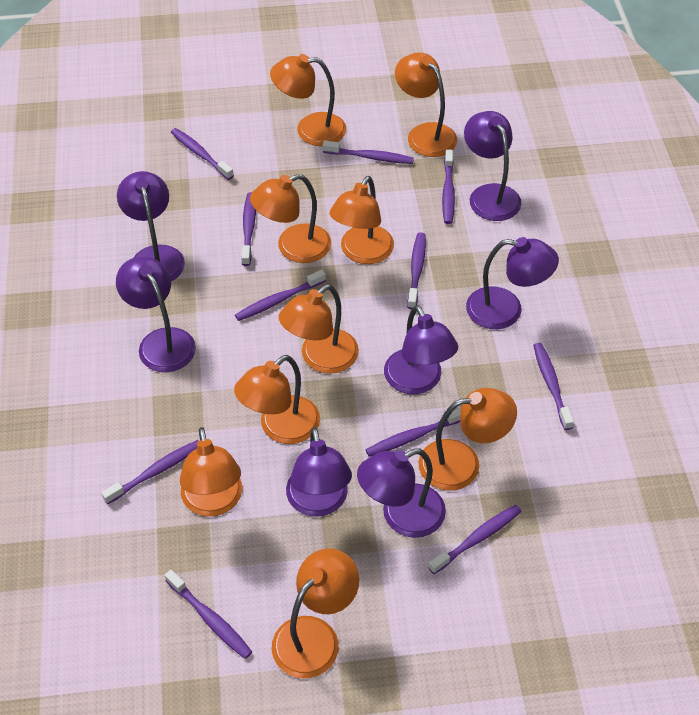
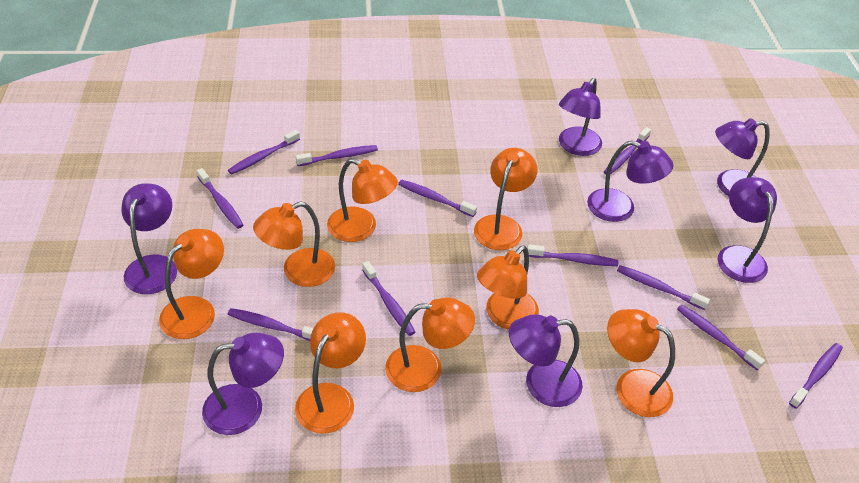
orange lamp: [180,427,242,517] [234,355,320,444] [250,174,331,263] [270,54,347,146] [272,548,359,678] [279,284,359,374] [329,176,394,264] [395,53,457,157] [418,388,517,491] = 9 -> [159,229,224,339] [253,202,335,287] [295,312,366,434] [327,158,398,242] [385,298,475,392] [474,148,537,250] [477,245,539,330] [607,309,675,417] = 8

